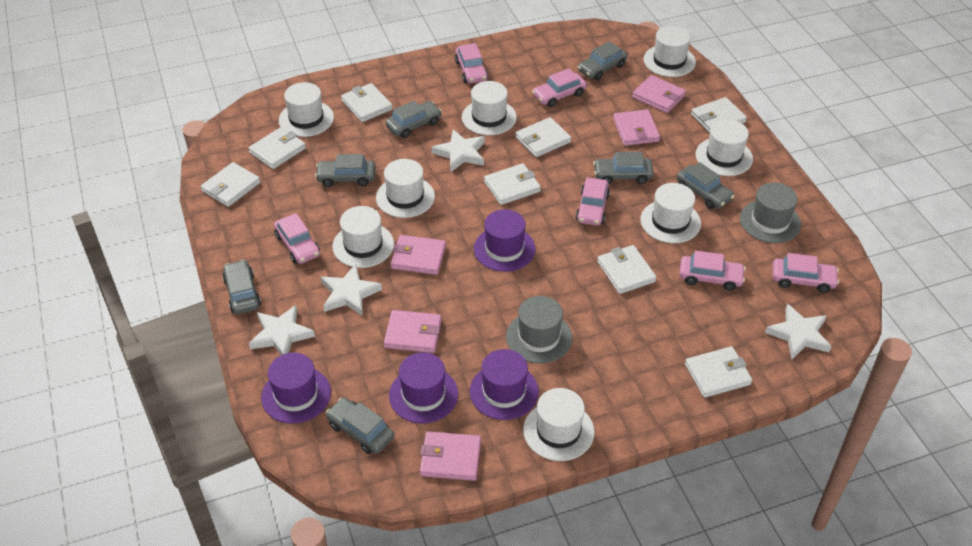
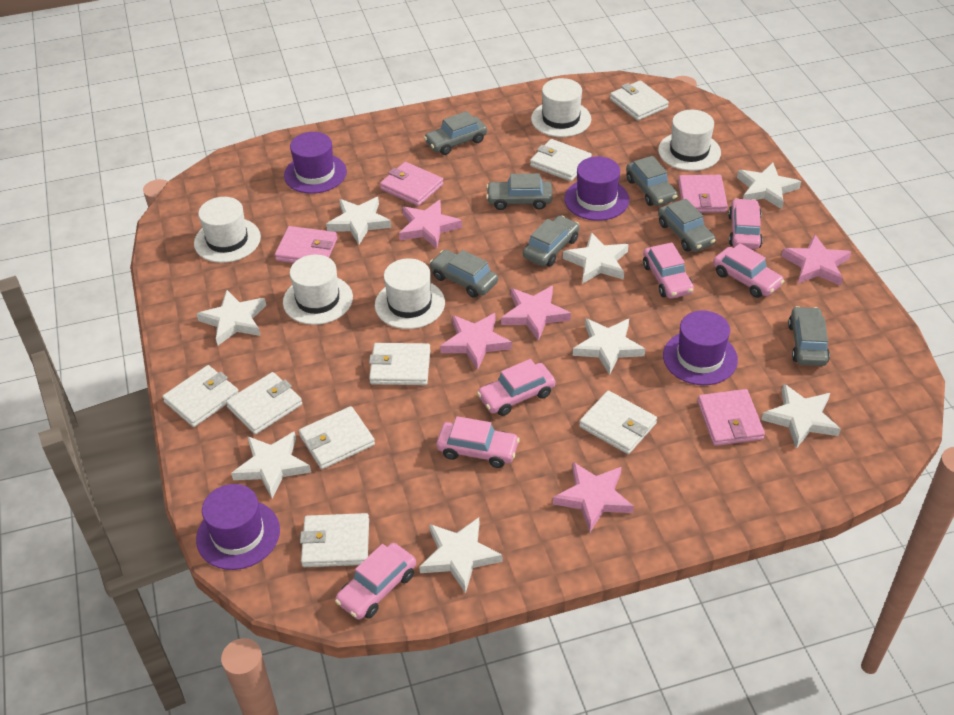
grey hat: [506,296,572,364] [740,183,801,243] = 2 -> none = 0
pink star: none = 0 -> [399,200,462,249] [440,313,512,370] [501,286,571,341] [553,462,634,532] [782,235,851,286] = 5
pink wallet: [384,310,441,353] [391,235,446,275] [420,431,481,481] [613,109,660,146] [632,75,686,113] = 5 -> [275,226,337,263] [380,162,444,206] [678,175,728,213] [698,389,765,446] = 4
white hat: [279,82,334,137] [332,206,394,268] [376,159,435,218] [462,81,517,135] [523,388,595,461] [640,183,701,243] [644,26,696,77] [695,119,753,176] = 8 -> [194,197,261,263] [283,255,353,325] [375,258,445,329] [531,78,591,137] [658,110,721,171] = 5
white star: [249,305,315,355] [321,264,382,316] [432,129,485,172] [765,304,832,359] = 4 -> [196,290,266,345] [231,431,311,498] [326,197,391,244] [419,517,502,593] [563,232,629,283] [573,318,645,375] [737,163,801,209] [761,383,841,449] = 8

